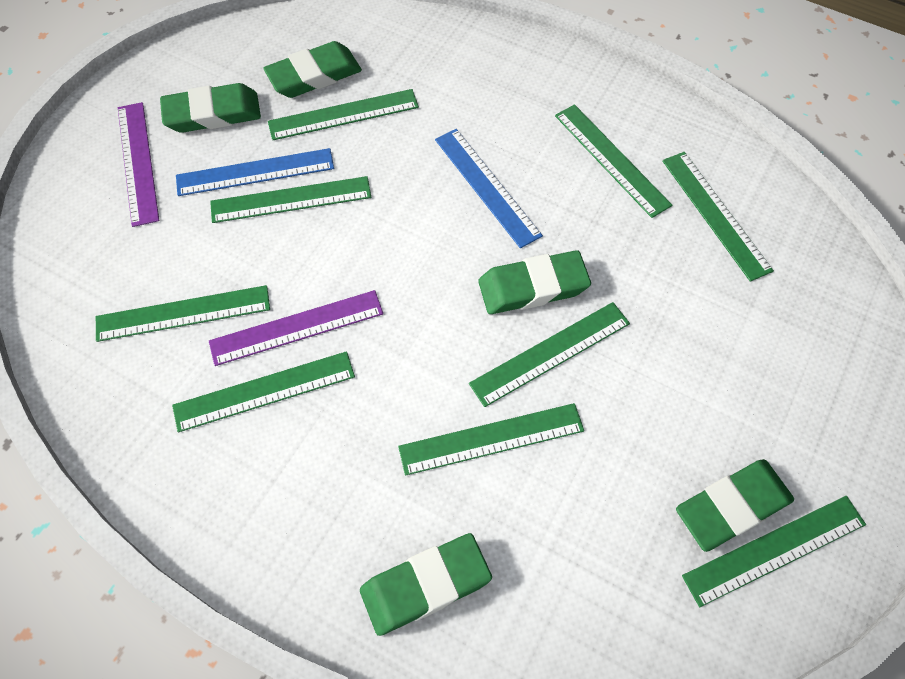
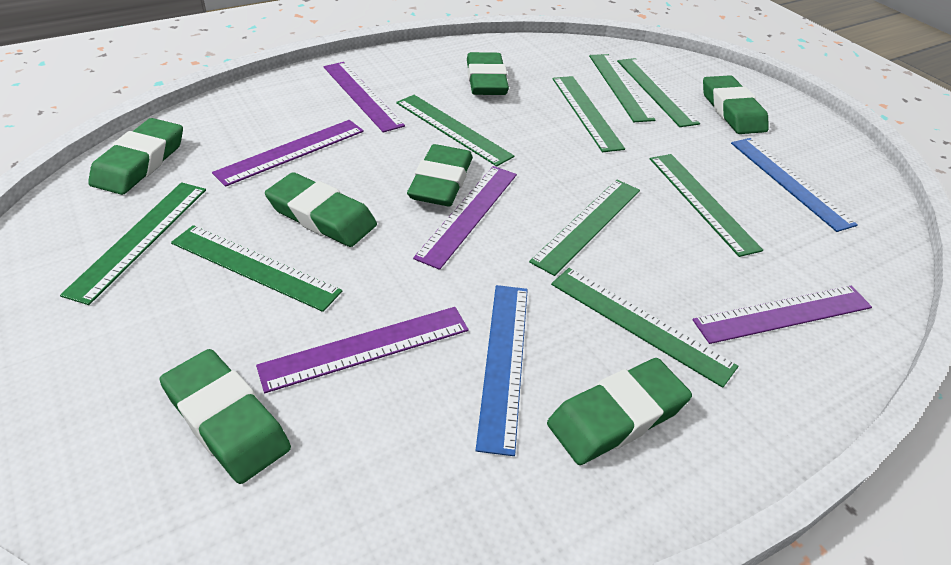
green eraser: [160,83,261,133] [263,41,362,98] [360,533,492,636] [478,250,591,314] [676,459,794,552] = 5 -> [88,118,183,195] [159,349,291,484] [265,172,377,247] [407,144,473,206] [467,52,509,95] [547,358,692,465] [703,75,769,134] = 7
purple ruler: [118,102,159,227] [209,290,383,366] = 2 -> [212,120,364,187] [256,307,469,393] [324,62,405,133] [413,166,517,270] [693,286,872,344] = 5

